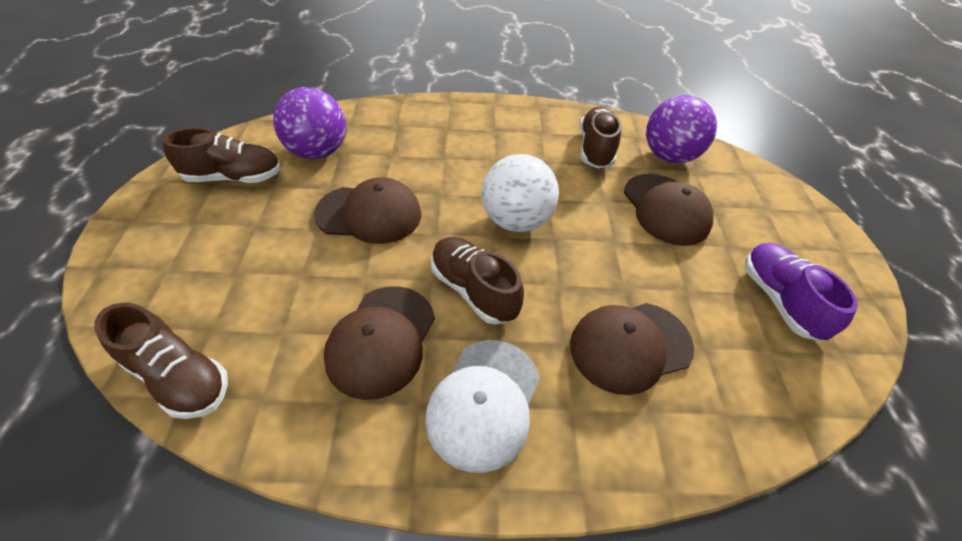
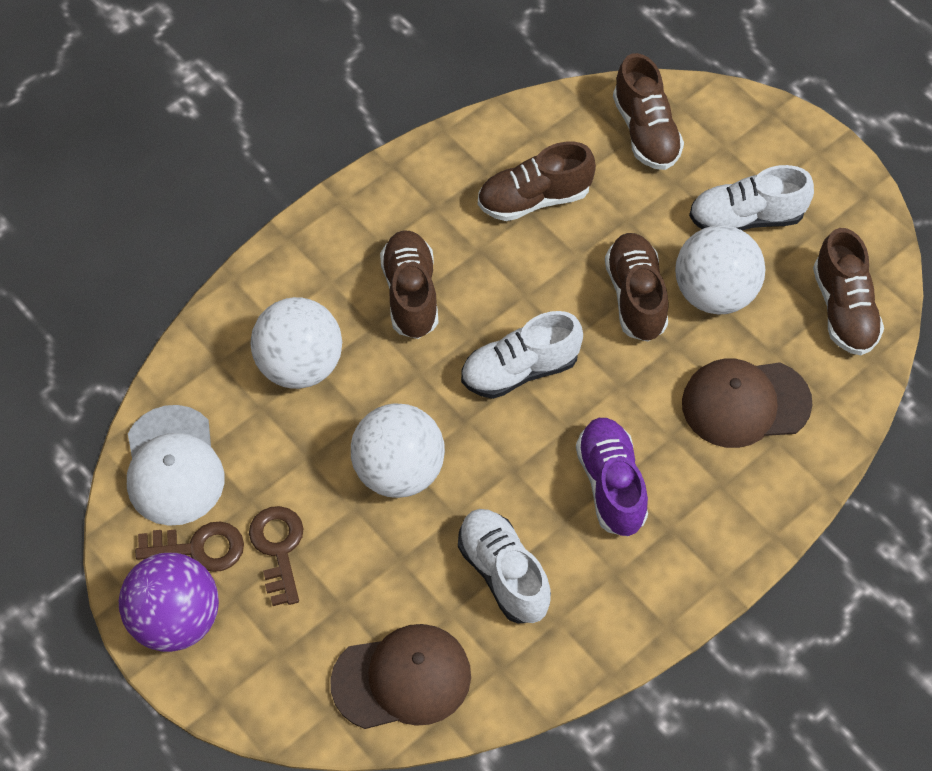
brown cap: [314,177,421,244] [324,286,435,400] [570,303,694,395] [624,174,713,246] = 4 -> [330,624,471,729] [682,358,812,448] = 2
brown key: none = 0 -> [135,522,244,572] [249,506,304,606] = 2
brown shoe: [94,303,228,419] [163,127,281,183] [431,237,524,325] [580,106,621,168] = 4 -> [380,230,438,339] [478,142,596,221] [605,233,669,342] [613,53,684,170] [813,228,884,355] = 5
purple ball: [273,87,346,159] [646,95,717,163] = 2 -> [119,553,219,652] = 1
white ball: [482,154,559,232] = 1 -> [251,297,342,389] [351,403,445,498] [675,225,766,315] = 3
white shoe: none = 0 -> [458,509,551,624] [461,311,583,399] [689,165,814,230] = 3

